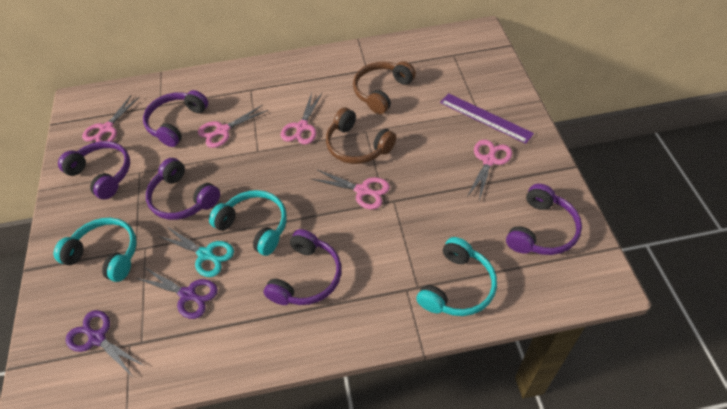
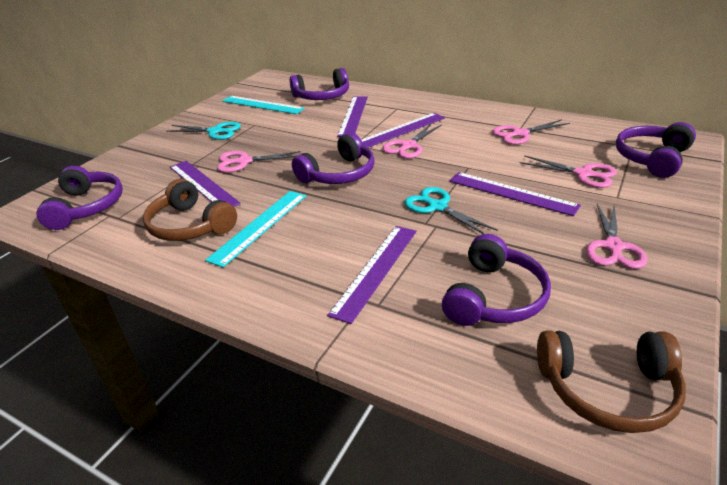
purple ruler: [440,93,534,144] = 1 -> [170,161,241,207] [327,226,416,324] [337,96,368,137] [362,113,445,148] [450,172,581,216] = 5
purple scissors: [66,310,144,378] [136,267,218,319] = 2 -> none = 0
turquoise headphones: [54,218,137,282] [209,190,287,256] [416,237,497,316] = 3 -> none = 0
turquoise ruler: none = 0 -> [205,191,307,267] [222,96,305,114] = 2
turquoise scissors: [158,226,234,277] = 1 -> [166,122,241,140] [405,187,497,234] = 2

